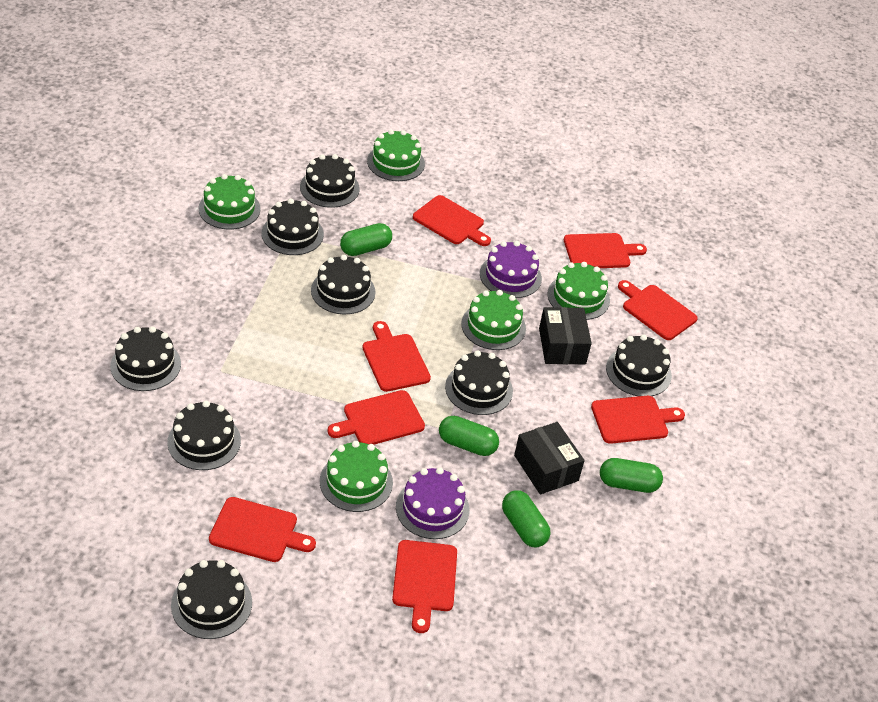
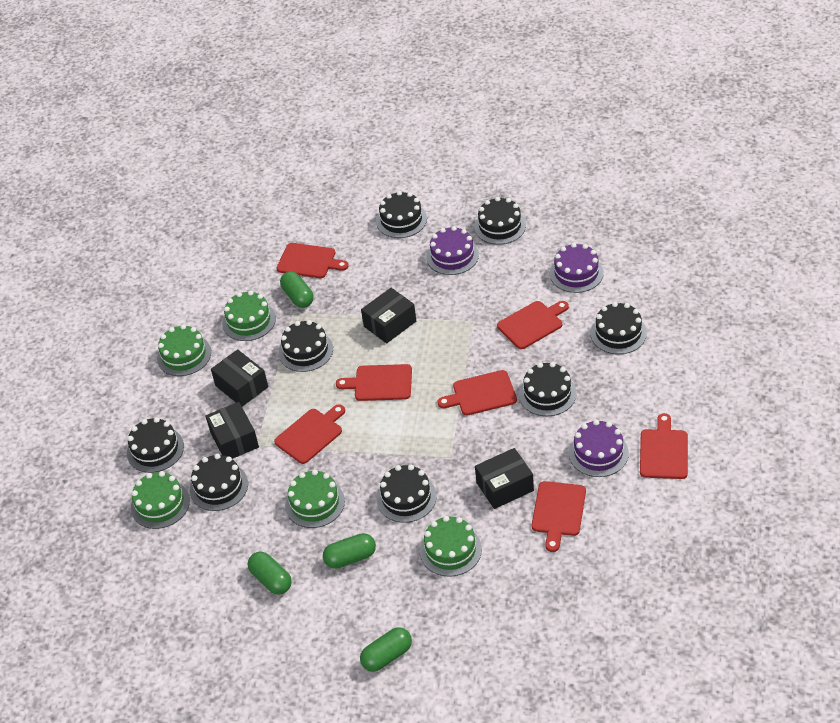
black box: [514,422,585,495] [539,307,592,364] = 2 -> [205,402,259,459] [211,349,268,407] [361,288,416,343] [475,448,534,509] = 4
purple cake: [396,467,469,539] [480,241,542,298] = 2 -> [426,226,479,275] [550,243,604,293] [569,420,629,477] = 3
red cutting board: [209,497,316,562] [328,390,425,445] [362,321,431,392] [392,540,457,633] [413,195,491,246] [564,233,647,268] [591,396,685,444] [618,280,698,340] = 8 -> [274,404,345,464] [277,243,349,278] [336,364,412,401] [437,370,517,415] [497,301,569,349] [532,481,586,552] [640,413,688,479] = 7

